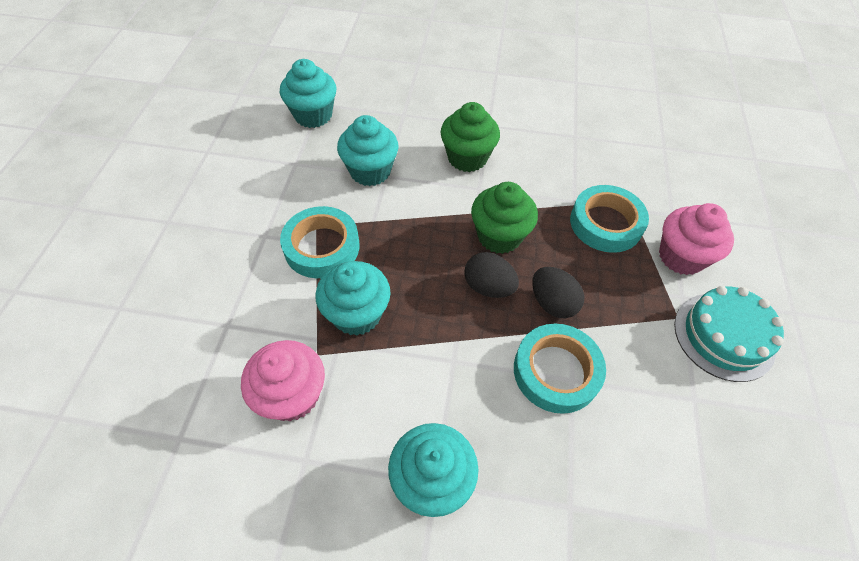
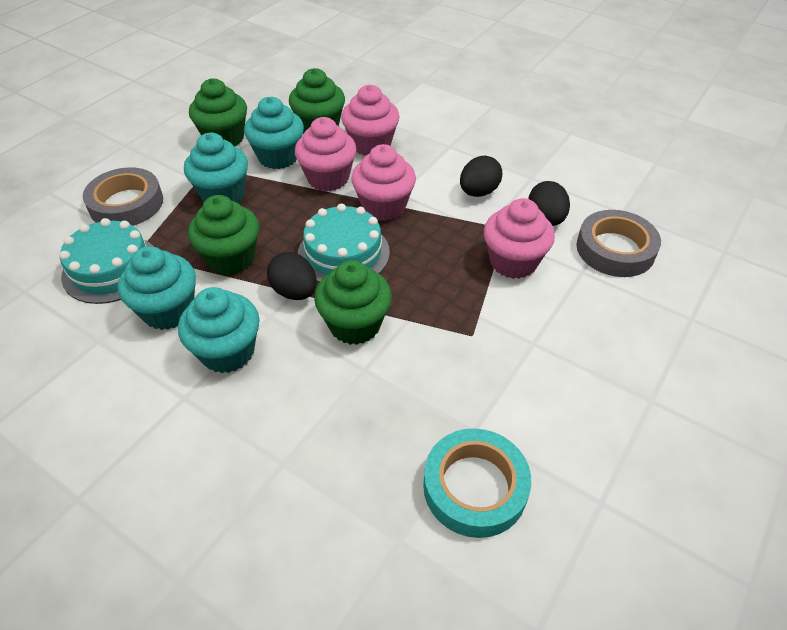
black egg: [464,252,519,298] [532,267,584,318] = 2 -> [267,252,317,300] [460,156,502,197] [528,181,570,226] = 3
green cupcake: [441,102,500,172] [471,182,538,254] = 2 -> [188,195,259,275] [189,78,247,147] [289,68,345,134] [314,260,392,345] = 4
grey tape: none = 0 -> [83,167,163,226] [576,210,661,277] = 2
pink cupcake: [241,340,325,421] [659,203,734,275] = 2 -> [295,117,357,191] [341,85,400,156] [351,144,416,221] [484,198,555,279] = 4
turquoise cake: [674,286,784,382] = 1 -> [59,218,154,304] [298,203,390,283] = 2
turquoise tape: [280,206,360,278] [514,324,606,414] [570,185,649,253] = 3 -> [423,428,531,538] = 1

